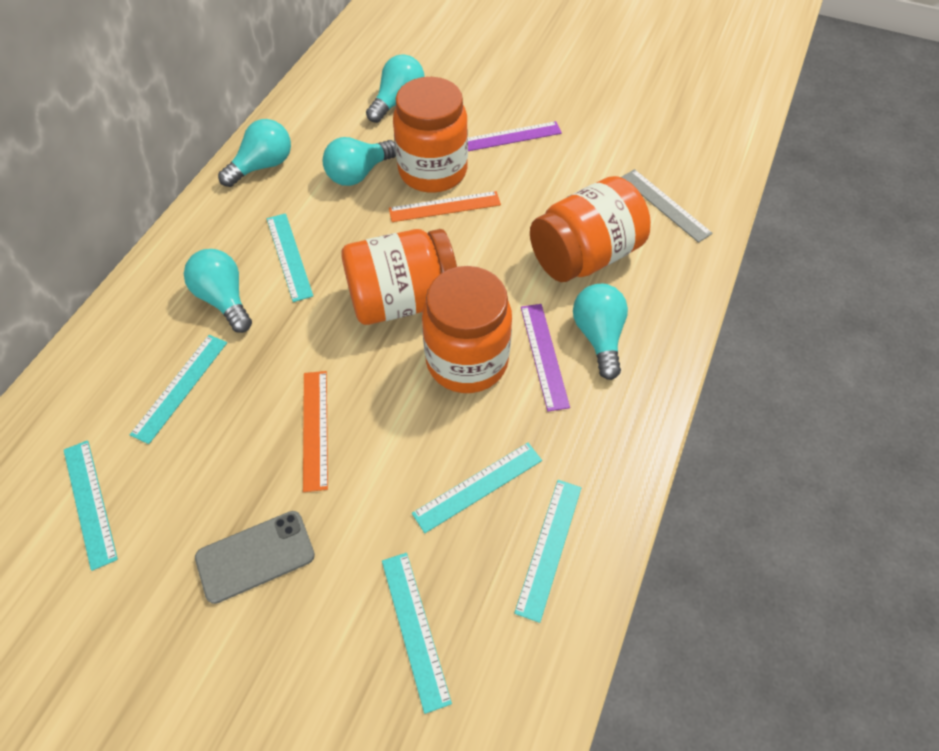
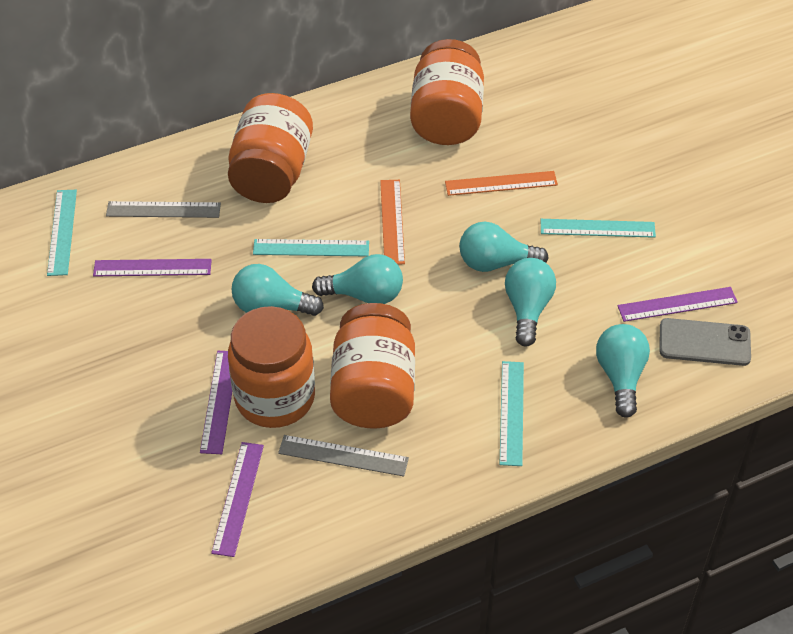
grey ruler: [621,169,713,243] = 1 -> [106,201,221,218] [278,435,409,477] = 2
purple ruler: [468,121,562,151] [521,304,570,411] = 2 -> [93,259,212,276] [200,351,232,454] [211,442,264,557] [618,287,738,322] = 4
turquoise ruler: [64,440,118,571] [130,335,227,444] [267,213,313,302] [382,553,452,714] [412,443,542,533] [514,480,581,623] = 6 -> [47,190,77,276] [253,239,369,256] [499,361,524,466] [540,219,656,238] = 4

